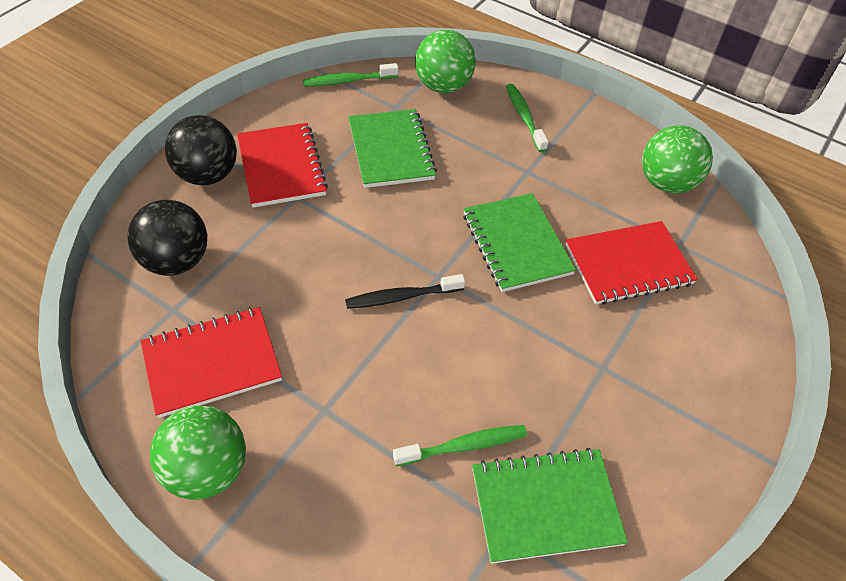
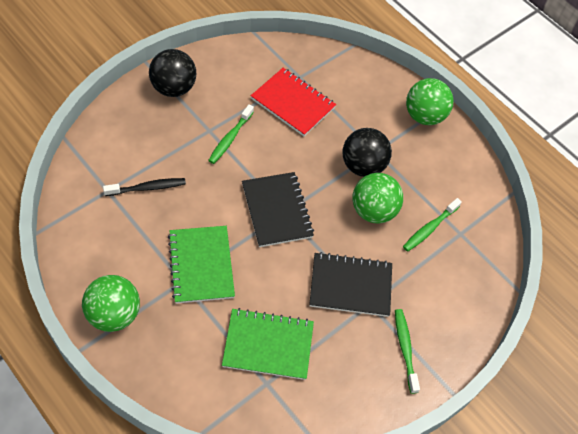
black notebook: none = 0 -> [242,172,314,247] [309,252,392,317] = 2
green notebook: [348,109,437,188] [463,193,576,292] [472,448,628,564] = 3 -> [168,226,235,304] [222,308,314,380] = 2
red notebook: [141,307,282,418] [237,123,328,208] [565,221,698,305] = 3 -> [251,68,336,136] = 1

